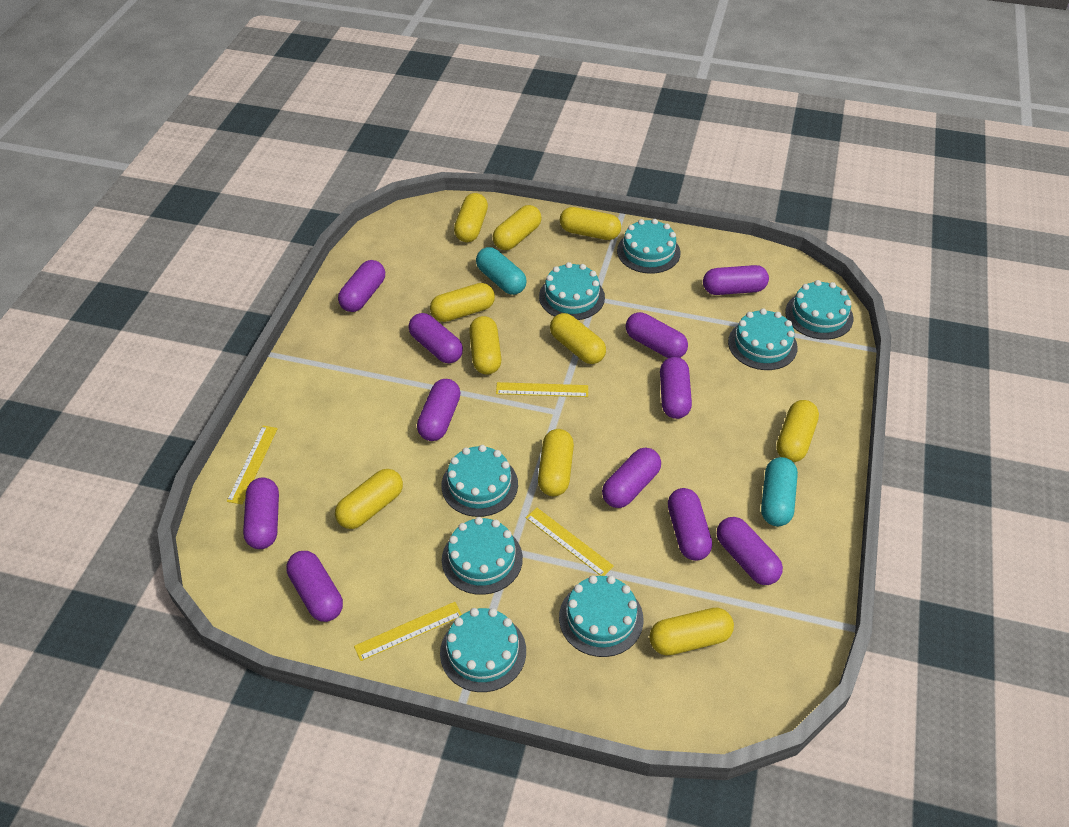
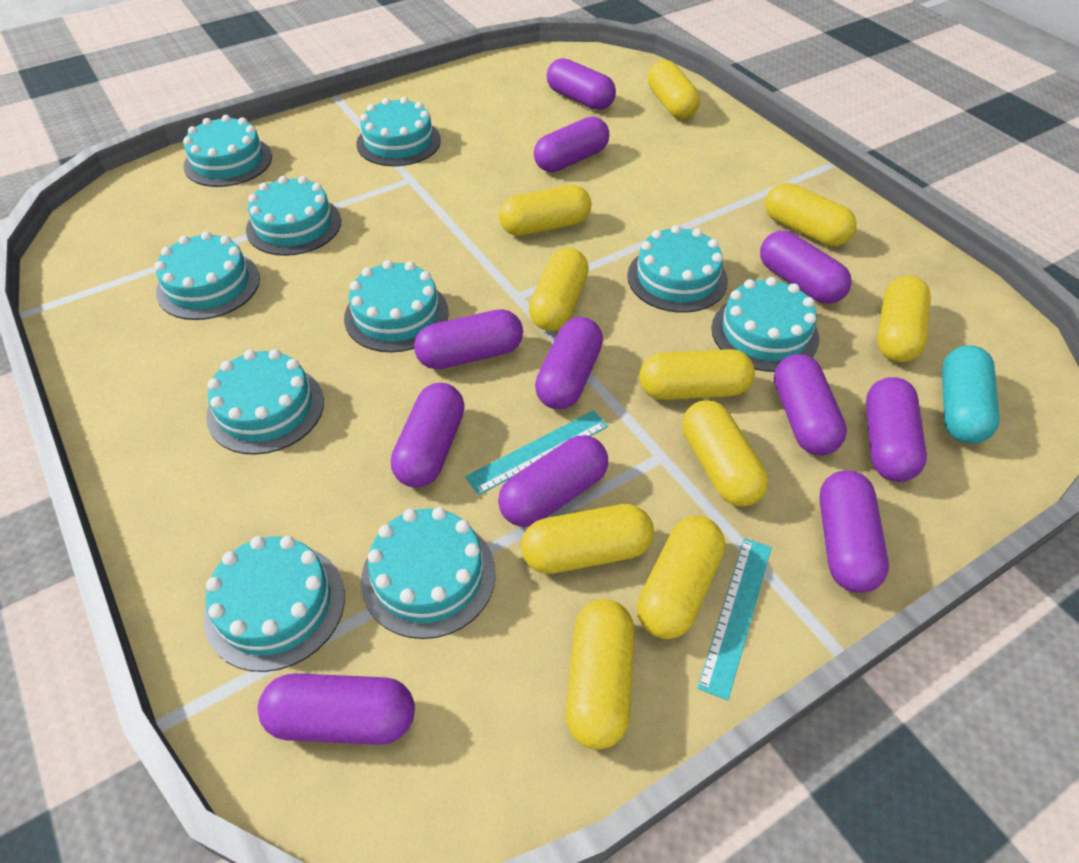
turquoise cake: [440,608,526,692] [441,445,518,517] [442,517,523,595] [539,262,605,320] [559,575,644,657] [617,219,681,274] [728,308,798,370] [785,280,853,340] = 8 -> [155,231,260,320] [183,115,272,187] [204,536,345,672] [206,349,324,455] [246,176,341,256] [344,260,449,352] [356,97,441,166] [361,507,496,639] [627,225,728,313] [712,277,819,372] = 10
turquoise capsule: [476,247,527,295] [761,457,798,526] = 2 -> [942,345,1000,444] = 1
turquoise ruler: none = 0 -> [465,410,608,495] [698,538,772,701] = 2
yellow ruler: [227,426,278,504] [354,602,462,661] [496,382,588,397] [526,508,614,576] = 4 -> none = 0

